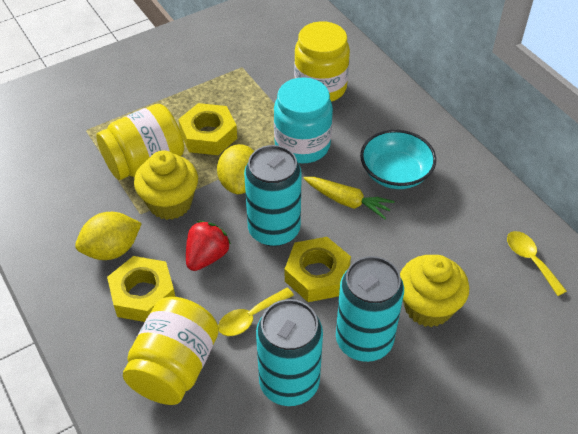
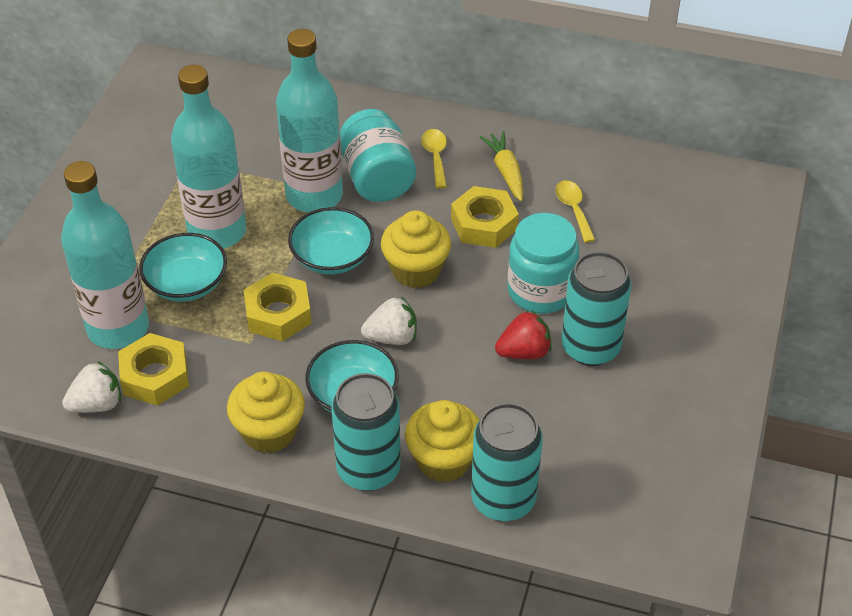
turquoise bottle: none = 0 -> [61,161,149,349] [171,65,246,249] [276,29,343,212] = 3
turquoise bowl: [360,130,436,189] = 1 -> [139,233,227,302] [288,207,374,275] [305,340,399,413] = 3
turquoise jar: [274,77,333,163] = 1 -> [340,109,416,202] [507,213,579,314] = 2
white strawberry: none = 0 -> [62,361,121,413] [361,296,417,345] = 2
yellow cupcake: [134,150,198,220] [400,255,469,327] = 2 -> [227,371,305,454] [381,210,451,288] [405,400,479,482] = 3
yellow jar: [96,104,184,180] [123,297,219,405] [294,21,350,102] = 3 -> none = 0
yellow lemon: [75,212,142,260] [217,144,254,194] = 2 -> none = 0

